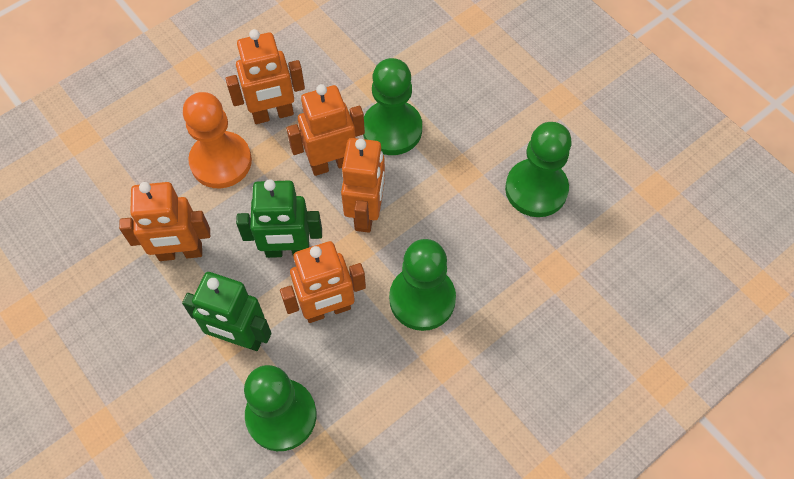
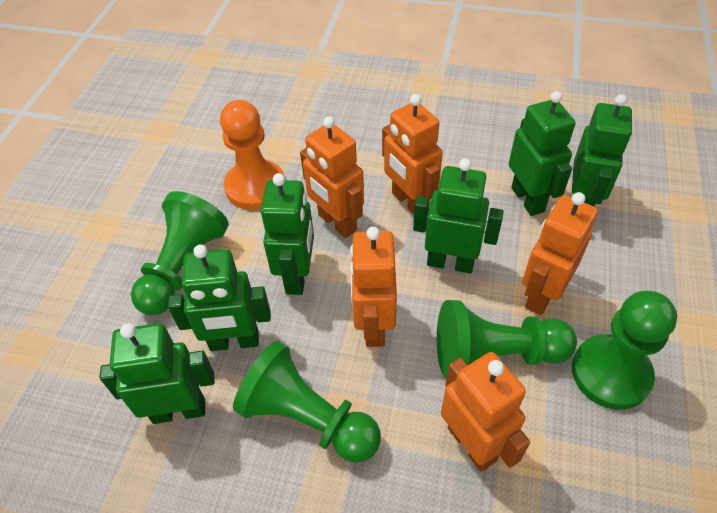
green robot: [182,272,271,351] [236,179,322,258] = 2 -> [99,323,214,424] [168,244,271,351] [261,173,314,295] [413,159,504,274] [509,91,575,216] [572,94,632,206] = 6

